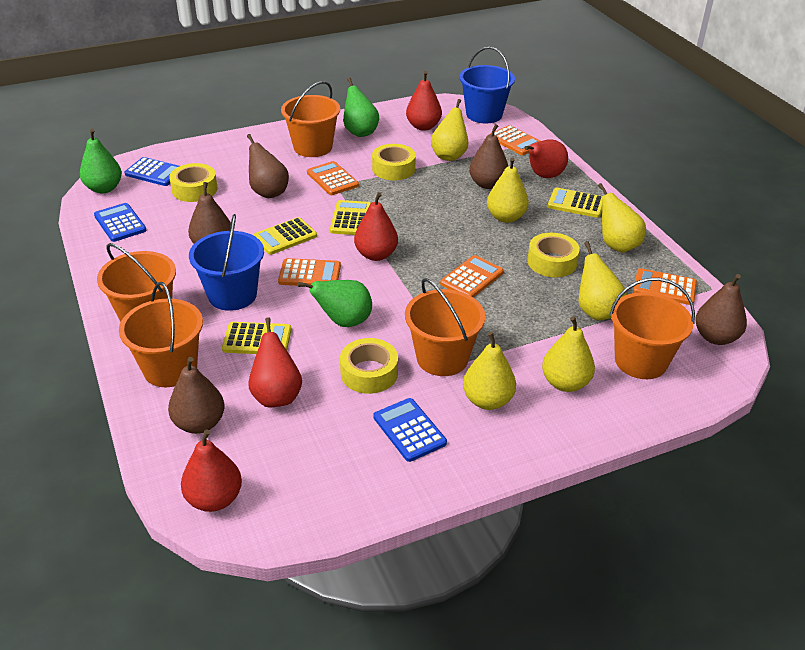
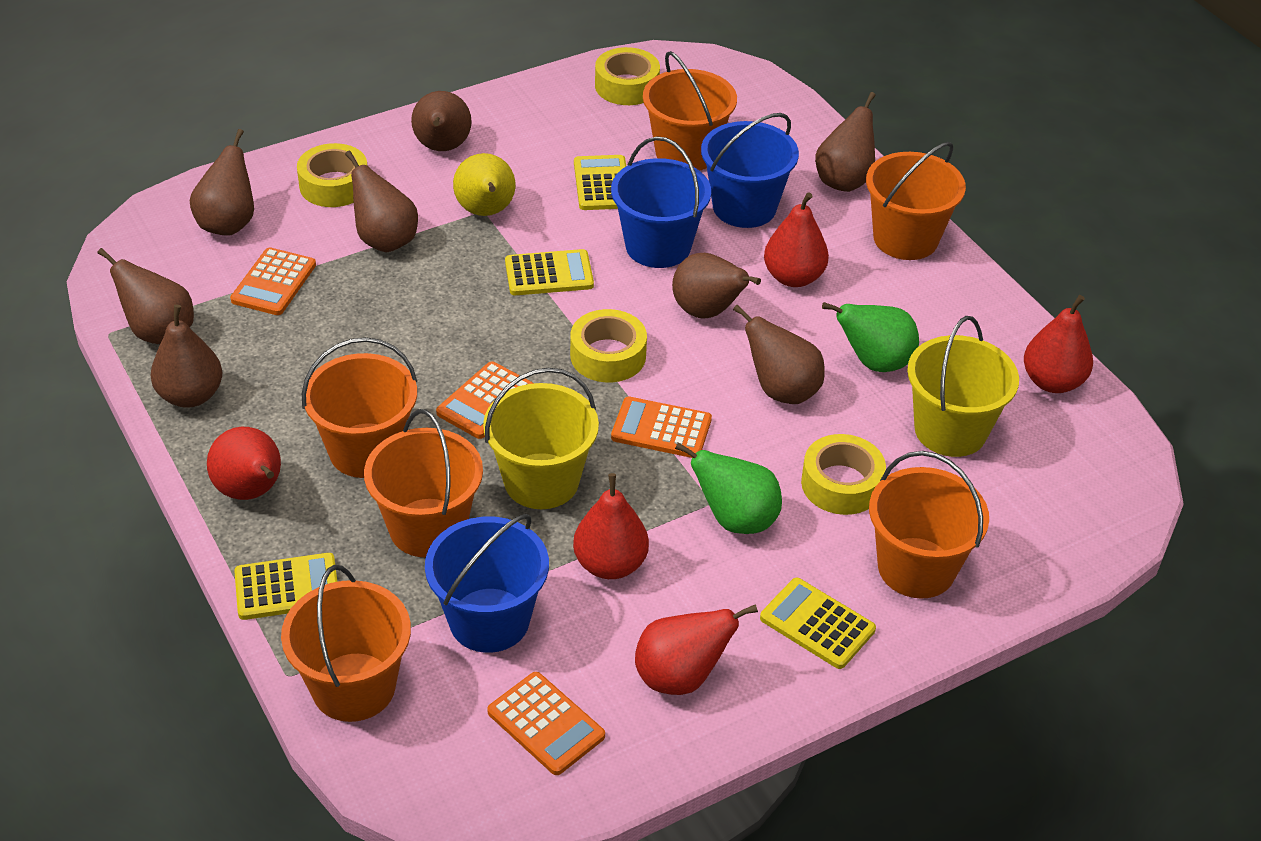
blue bucket: [189,214,264,311] [459,47,515,123] = 2 -> [425,514,549,653] [611,137,711,268] [701,113,799,228] = 3
blue calculator: [94,203,147,242] [124,157,179,186] [373,398,447,462] = 3 -> none = 0
brown pear: [168,357,225,434] [188,182,231,244] [247,134,289,198] [469,124,508,189] [695,274,747,345] = 5 -> [98,248,194,344] [151,305,222,408] [190,129,254,235] [345,150,418,252] [411,91,472,151] [672,253,761,319] [733,305,825,404] [815,92,876,192] = 8
green pear: [80,129,122,193] [298,280,372,327] [343,78,379,137] = 3 -> [675,443,782,534] [822,302,919,372] = 2
orange bucket: [97,243,176,322] [119,282,203,387] [281,81,340,157] [405,278,485,376] [610,278,695,379] = 5 -> [281,565,411,722] [302,337,417,478] [364,409,483,558] [643,51,737,171] [866,142,966,260] [869,451,989,598] = 6
orange calculator: [278,258,341,286] [307,161,359,195] [440,255,504,297] [489,125,540,155] [633,268,697,305] = 5 -> [230,247,316,315] [436,361,534,439] [487,672,605,775] [611,397,712,458] = 4
yellow bucket: none = 0 -> [483,368,599,509] [907,316,1019,457] = 2
yellow pear: [431,99,468,161] [463,332,516,410] [487,157,529,223] [542,316,595,392] [579,241,627,320] [598,183,646,253] = 6 -> [453,153,515,216] = 1

